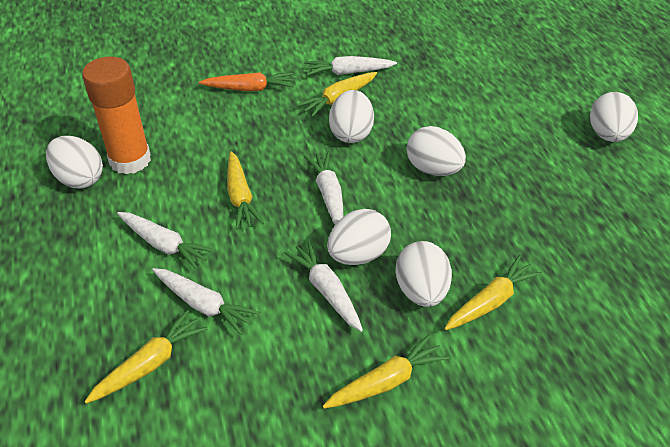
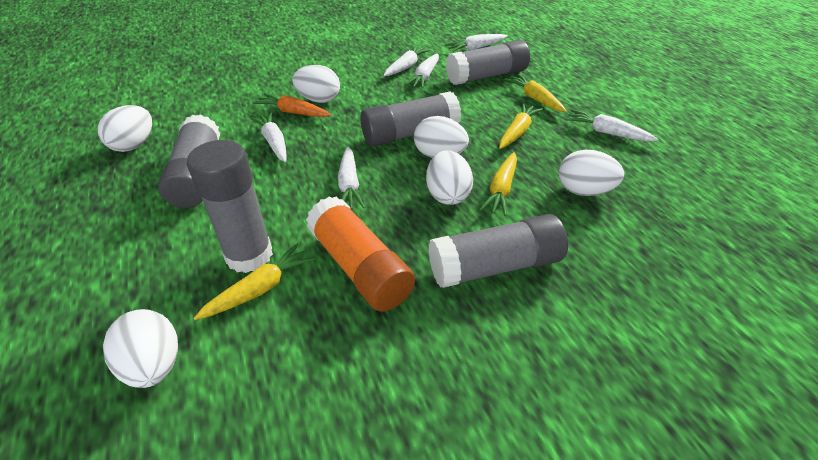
grey glue stick: none = 0 -> [158,114,220,208] [187,140,273,273] [361,91,461,146] [429,214,568,288] [446,40,530,85] = 5
white carrot: [117,212,215,270] [152,268,260,335] [284,241,363,332] [304,56,397,76] [304,151,343,225] = 5 -> [251,113,287,162] [338,146,365,210] [384,46,431,76] [405,54,439,89] [445,34,508,52] [565,110,659,141] = 6
yellow carrot: [85,310,207,404] [227,151,264,230] [297,72,377,117] [323,334,449,409] [444,256,543,330] = 5 -> [193,243,315,320] [480,152,517,216] [499,103,543,149] [504,74,567,112] = 4

